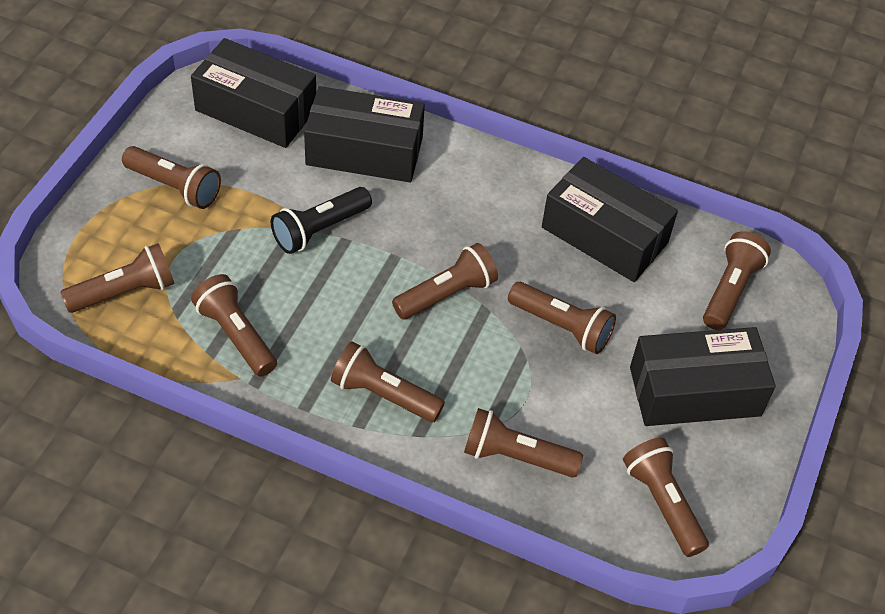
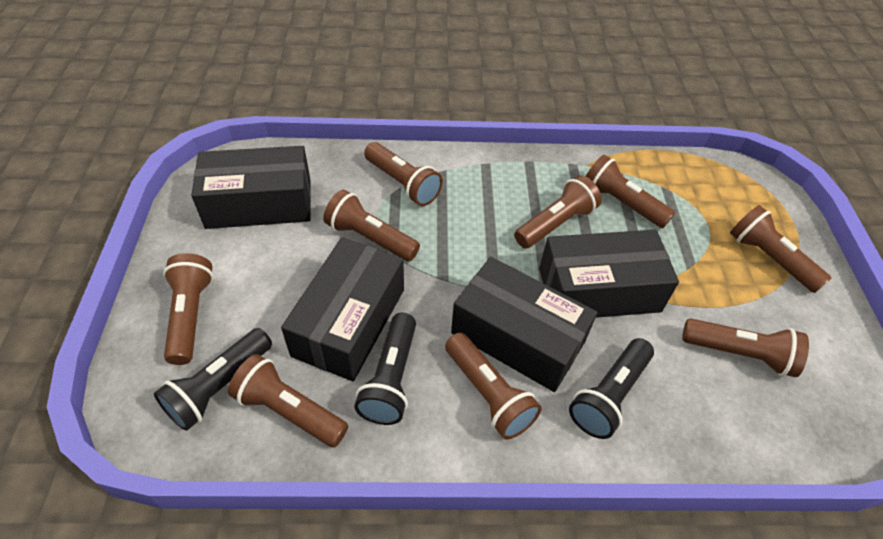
black flashlight: [271,187,372,254] = 1 -> [154,328,272,431] [354,313,416,425] [569,338,654,439] = 3

